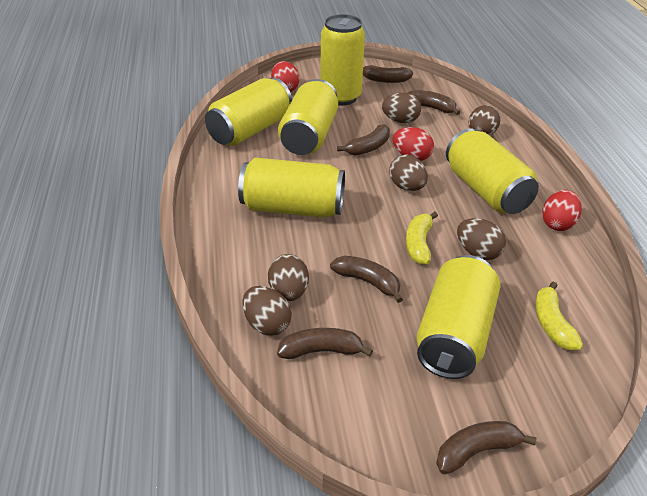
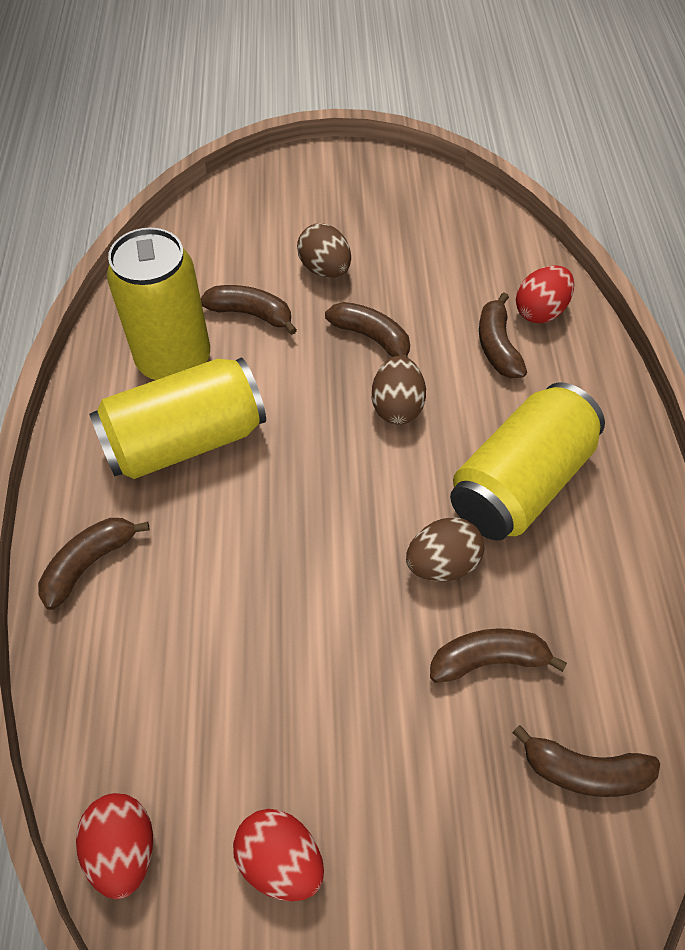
brown egg: [242,286,292,336] [268,254,309,301] [382,93,421,123] [389,154,428,191] [457,218,506,260] [468,105,500,136] = 6 -> [297,223,351,278] [372,356,426,424] [406,517,484,581] = 3
yellow banana: [406,212,438,265] [535,282,583,350] = 2 -> none = 0
yellow can: [205,77,292,146] [238,158,345,218] [278,79,338,155] [320,14,365,106] [416,255,500,379] [446,128,539,214] = 6 -> [89,357,266,479] [107,228,210,380] [450,382,605,540] = 3

